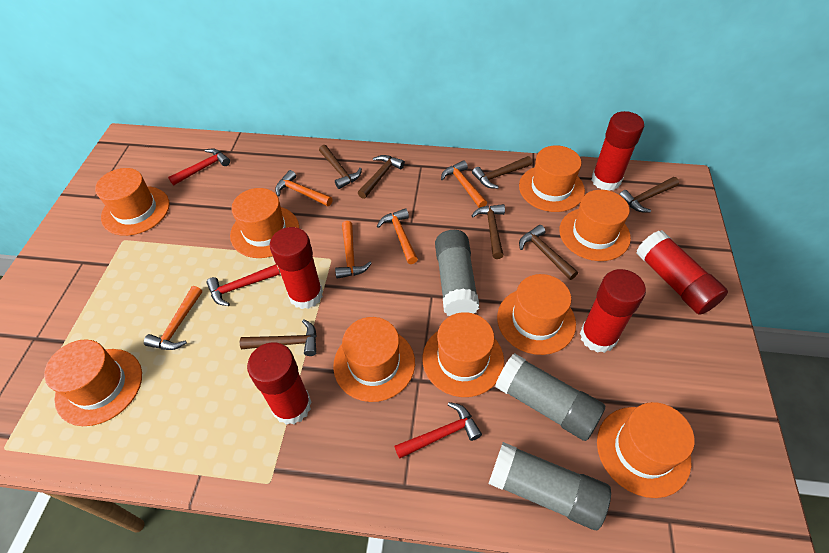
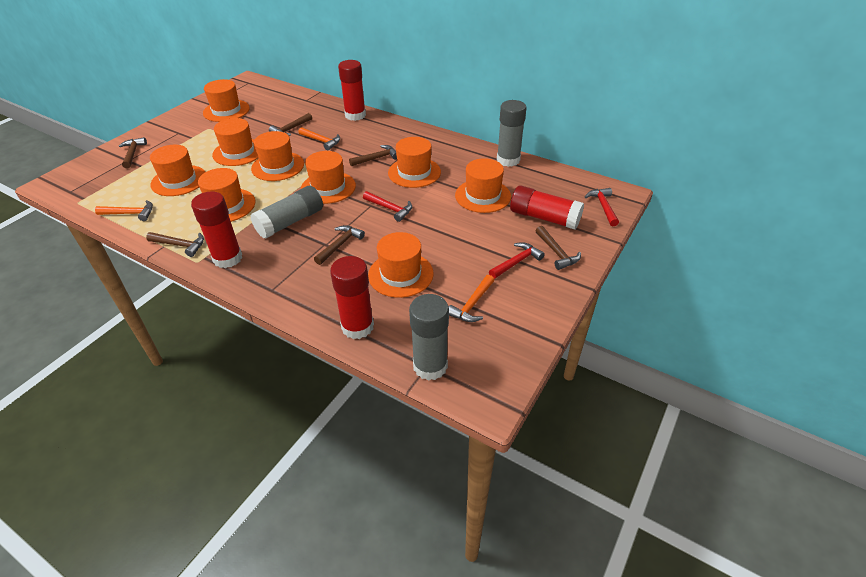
brown hammer: [240,319,317,356] [319,145,362,189] [358,155,405,199] [471,204,505,259] [472,156,532,189] [519,225,578,280] [619,177,679,213] = 7 -> [119,137,147,169] [146,232,204,257] [269,113,312,136] [314,225,365,265] [349,145,397,166] [536,226,581,270] = 6
orange hammer: [144,286,202,350] [275,170,333,206] [335,221,372,279] [377,208,418,264] [441,161,487,208] = 5 -> [95,200,153,221] [299,127,340,150] [449,275,494,322] = 3
red glue stick: [247,342,312,425] [270,227,323,309] [580,269,646,353] [591,111,644,191] [636,230,728,315] = 5 -> [191,192,242,268] [330,256,374,339] [338,60,366,121] [510,185,584,230] = 4

